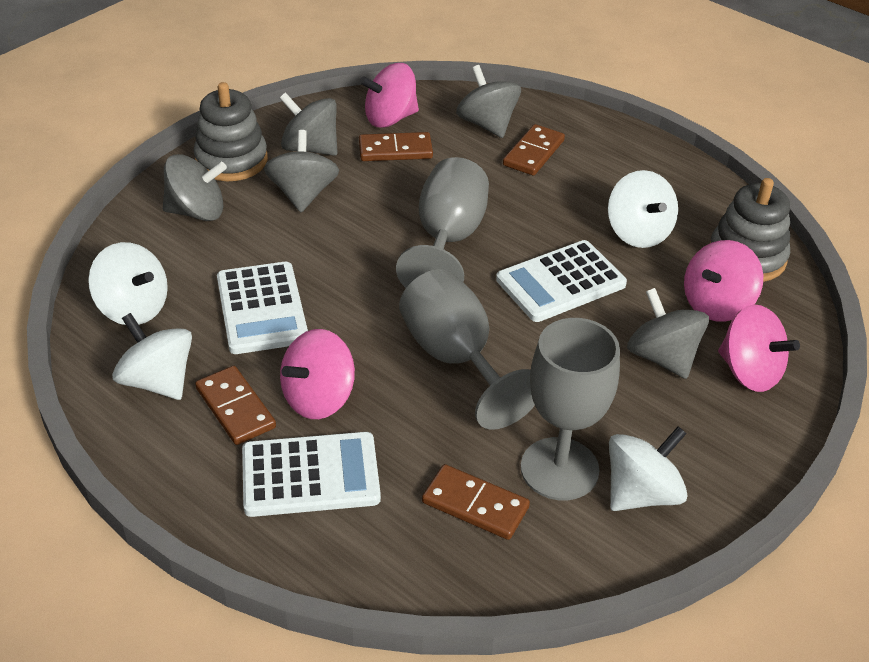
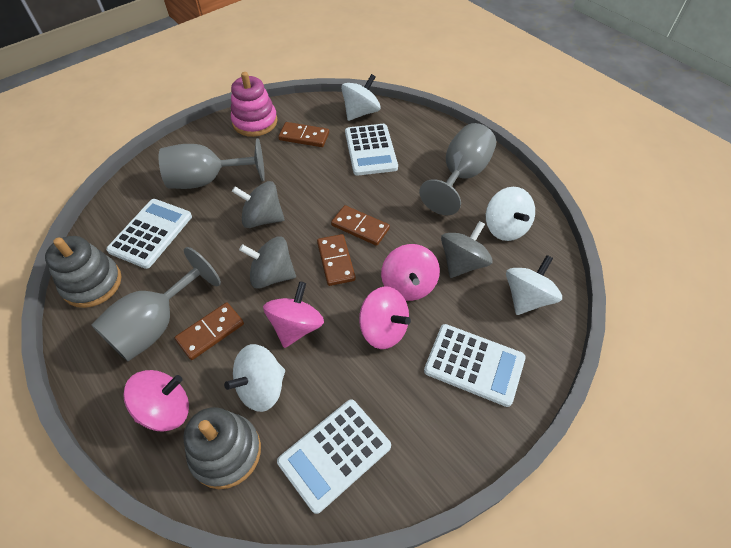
grey spinning top: [163,154,227,221] [264,130,339,212] [280,92,338,156] [456,65,521,138] [627,288,709,379] = 5 -> [232,181,285,228] [239,236,296,289] [441,221,493,278] = 3
pink stacking toy: none = 0 -> [231,72,278,137] = 1
white calculator: [217,262,308,354] [242,432,381,517] [496,240,627,322] = 3 -> [106,199,192,269] [277,399,391,514] [345,124,398,176] [424,324,526,407] = 4

